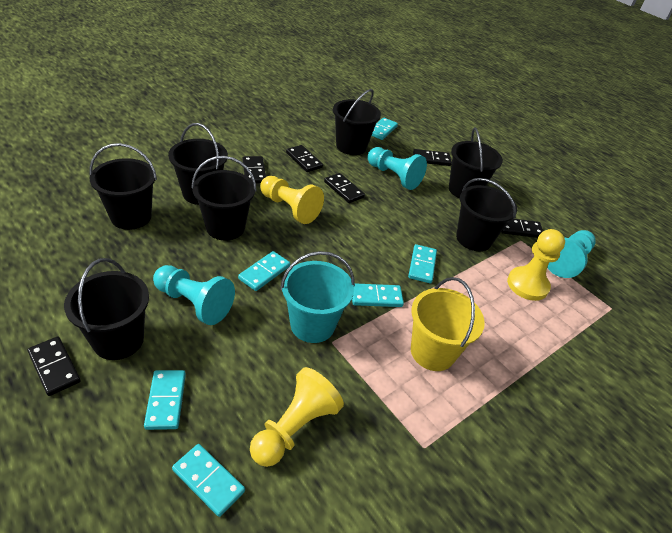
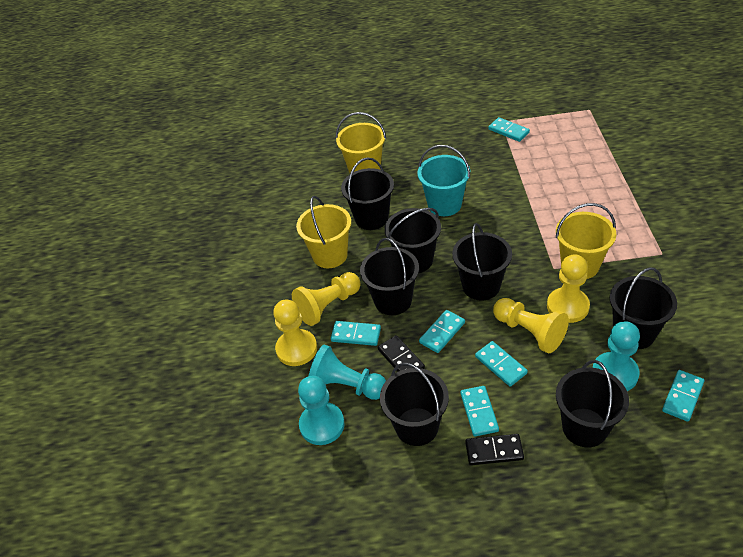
black domino: [27,336,81,396] [243,156,266,183] [286,145,323,172] [324,173,365,203] [413,149,452,166] [501,219,543,238] = 6 -> [378,335,425,372] [465,434,524,465] = 2
yellow bucket: [411,277,485,371] = 1 -> [296,196,351,268] [336,112,386,173] [556,203,616,279] = 3
yellow pawn: [250,367,344,467] [260,176,324,224] [507,229,565,301] = 3 -> [273,299,317,366] [292,272,361,326] [493,298,569,353] [547,254,590,323] = 4

